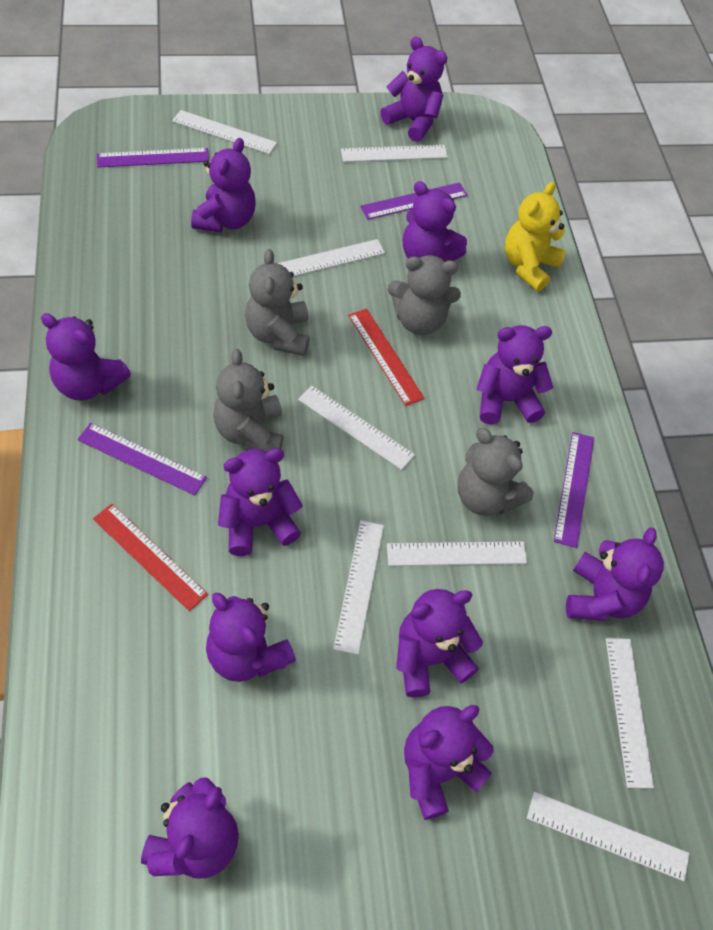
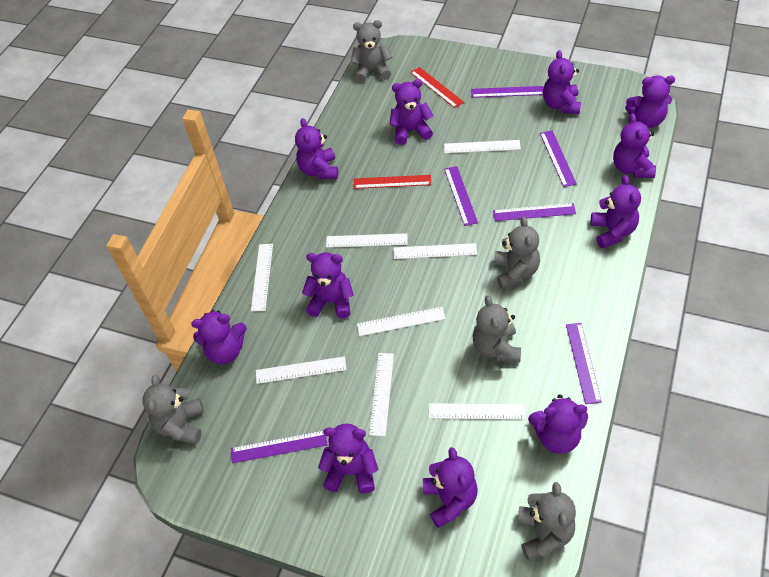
grey teddy bear: [213,349,283,452] [245,249,309,356] [388,255,461,335] [457,428,534,516] = 4 -> [142,375,204,444] [351,20,392,82] [473,295,521,362] [494,217,540,289] [517,482,576,560] = 5
purple ruler: [77,423,207,495] [97,148,209,167] [360,182,468,220] [554,432,594,548] = 4 -> [231,430,328,463] [444,166,478,226] [471,86,543,98] [493,203,576,221] [540,131,577,187] [566,323,602,404] = 6
yellow teddy bear: [505,182,566,291] = 1 -> none = 0

